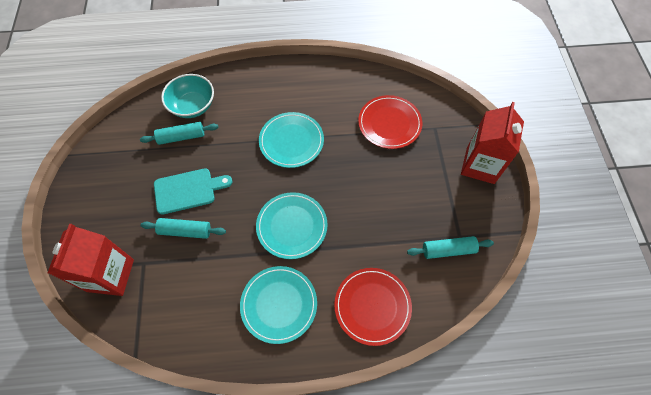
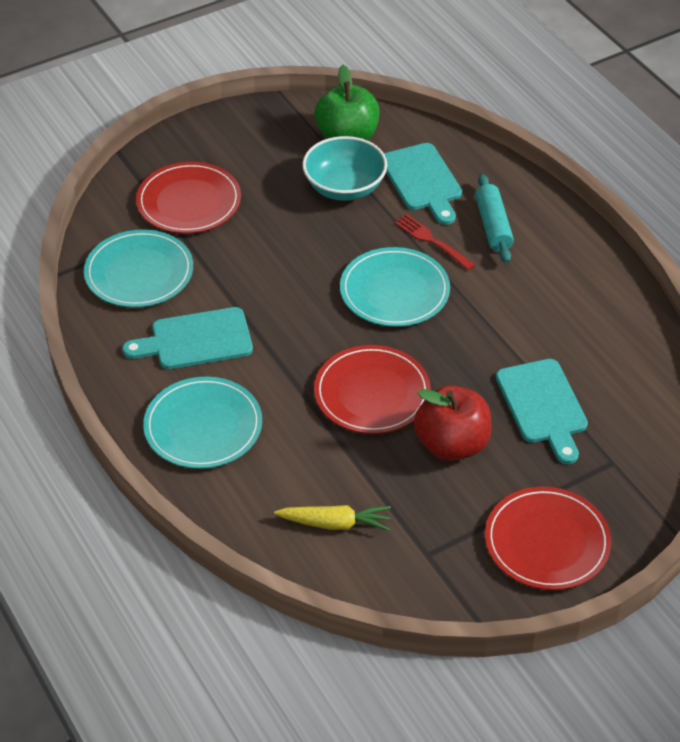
green apple: none = 0 -> [315,65,379,141] = 1
red apple: none = 0 -> [414,385,492,461] = 1
red carton: [47,224,134,296] [461,102,524,184] = 2 -> none = 0
red fork: none = 0 -> [394,214,475,270] = 1
red plate: [334,268,412,346] [358,95,422,149] = 2 -> [136,162,241,234] [314,345,431,434] [485,487,612,590] = 3
turquoise cutting board: [154,168,232,215] = 1 -> [122,307,253,369] [384,143,462,225] [496,359,588,464] = 3
turquoise rolling pin: [140,122,218,145] [140,218,226,239] [407,236,494,259] = 3 -> [475,174,514,263] = 1
yellow carrot: none = 0 -> [274,505,391,531] = 1

